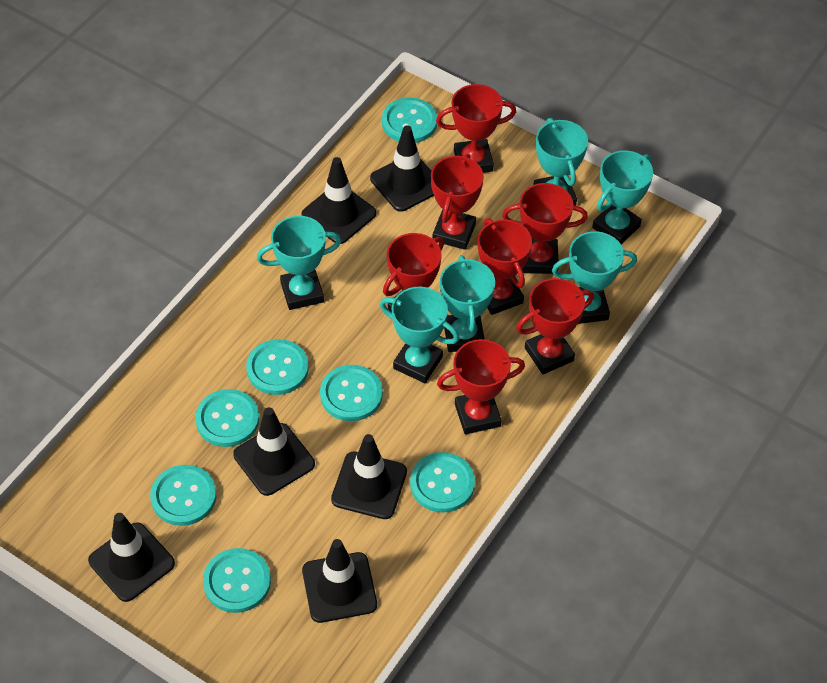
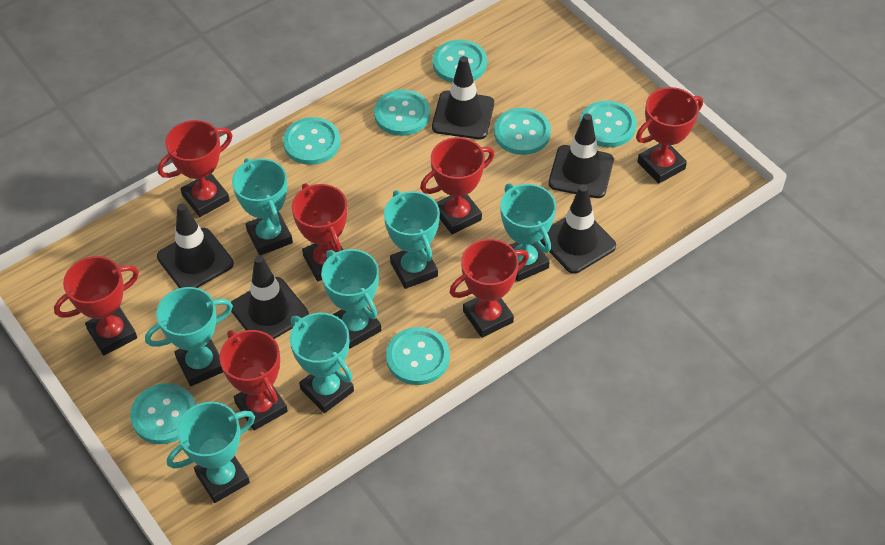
black traffic cone: [88,513,175,602] [233,407,315,496] [301,157,376,244] [302,539,377,623] [331,434,407,519] [370,126,434,212] = 6 -> [157,203,234,288] [231,255,309,339] [432,56,494,139] [540,185,616,274] [549,113,614,198] = 5
turquoise trophy: [257,216,341,310] [380,287,459,383] [440,255,495,352] [534,118,588,205] [552,231,637,324] [592,150,653,244] = 6 -> [145,287,233,386] [167,402,255,503] [232,158,293,255] [290,313,354,413] [321,249,381,348] [384,190,440,289] [500,183,556,282] = 7

